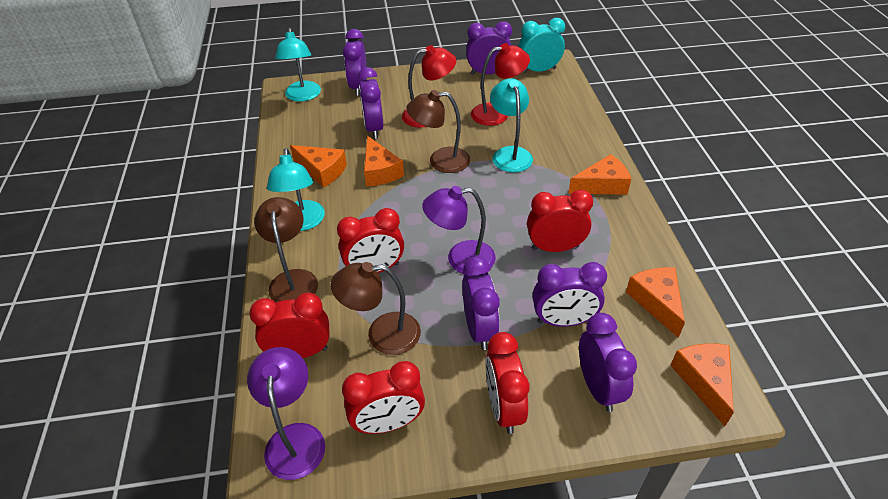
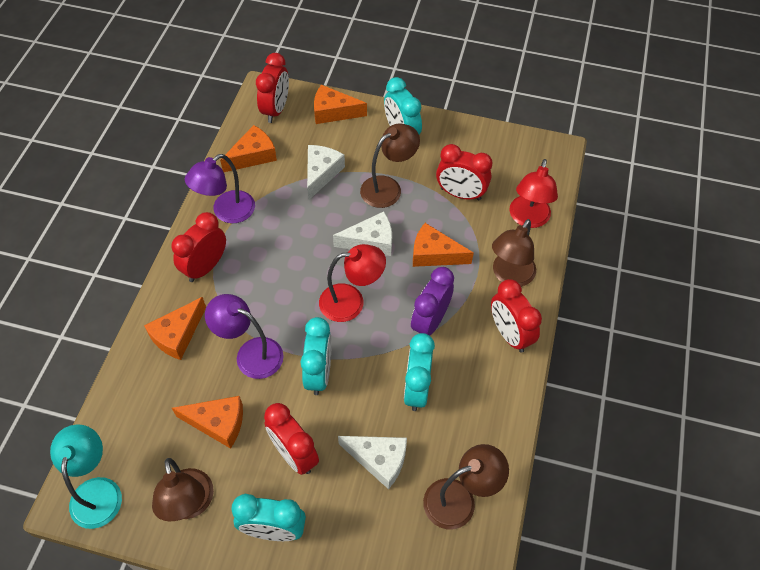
brown lamp: [254,197,318,303] [331,262,421,355] [406,90,470,173] = 3 -> [152,458,214,521] [360,124,420,208] [423,444,509,529] [492,219,536,287] = 4
purple clock: [343,29,367,96] [358,67,383,139] [462,257,500,350] [466,21,512,75] [533,262,607,327] [579,313,637,412] = 6 -> [411,267,454,336] = 1
turquoise clock: [518,18,565,73] = 1 -> [231,494,306,541] [301,317,332,395] [384,77,422,134] [404,333,435,411] = 4
turquoise lamp: [267,148,325,231] [275,28,321,102] [490,78,533,172] = 3 -> [50,424,122,529] = 1
white cheese: none = 0 -> [307,145,345,200] [333,212,392,256] [338,436,407,489] = 3

